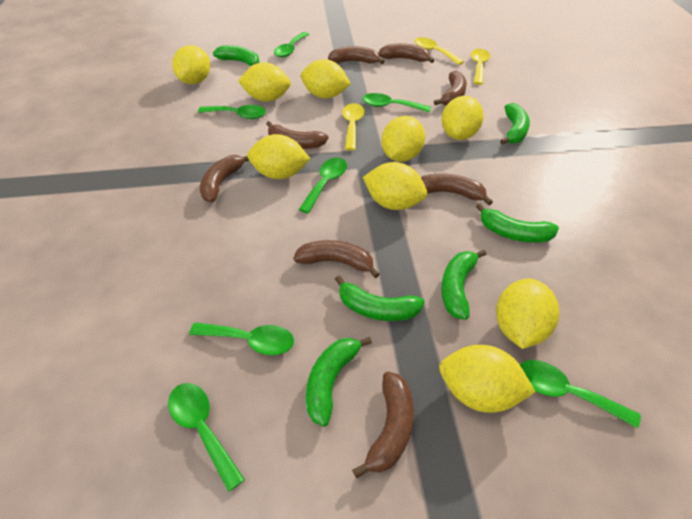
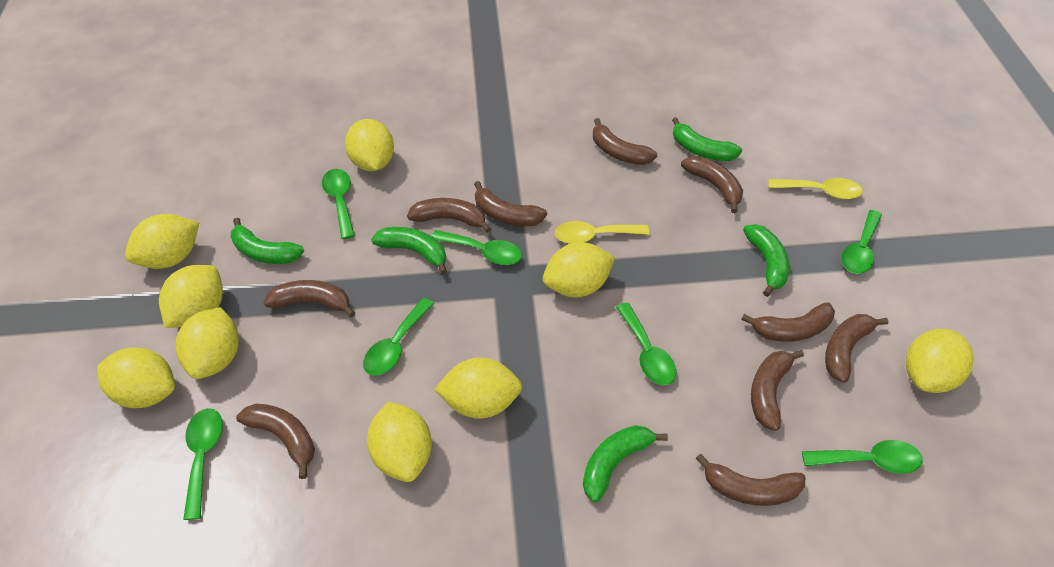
brown banana: [200,155,249,202] [267,121,328,149] [293,240,380,278] [328,46,385,64] [352,372,414,478] [378,43,434,63] [421,174,493,205] [434,71,467,106] = 8 -> [236,404,315,479] [263,280,355,317] [407,198,491,233] [474,181,547,226] [593,118,657,165] [681,156,743,213] [695,454,805,506] [741,302,835,342] [751,350,804,431] [825,314,888,383] = 10
green banana: [213,45,259,66] [306,337,372,427] [335,275,425,321] [441,250,487,320] [476,203,559,243] [500,103,530,145] = 6 -> [231,218,304,264] [371,227,447,275] [583,425,668,502] [672,117,742,161] [743,224,790,297] = 5
yellow spoon: [342,103,365,151] [415,37,464,65] [471,49,490,85] = 3 -> [555,221,650,244] [768,178,863,199] = 2

